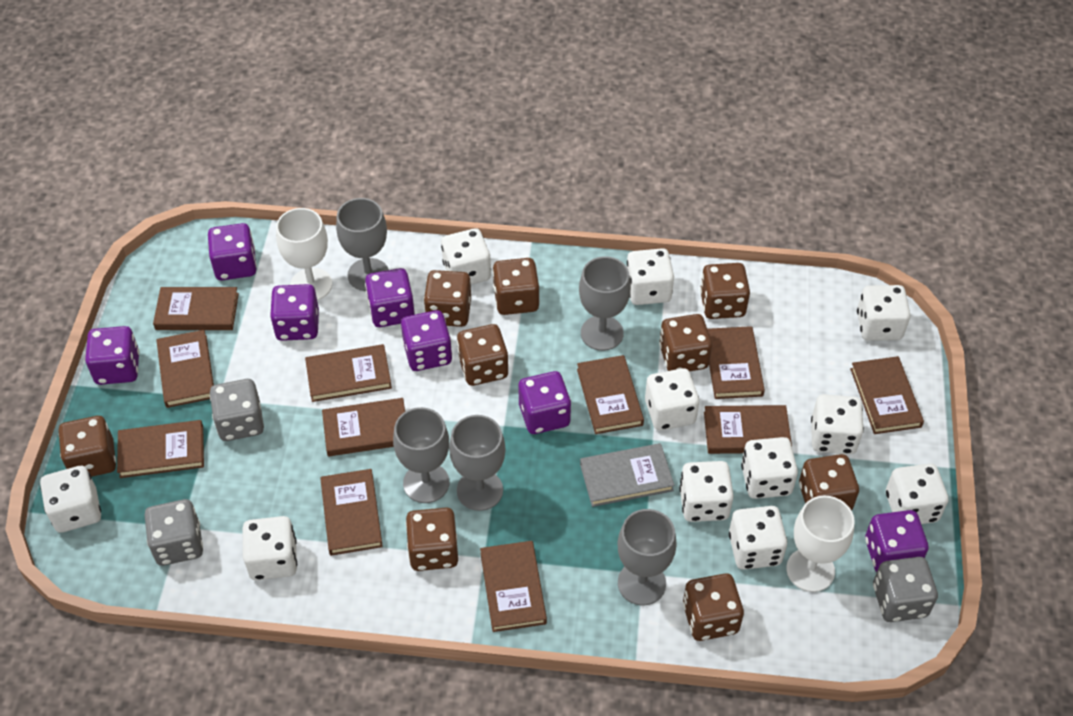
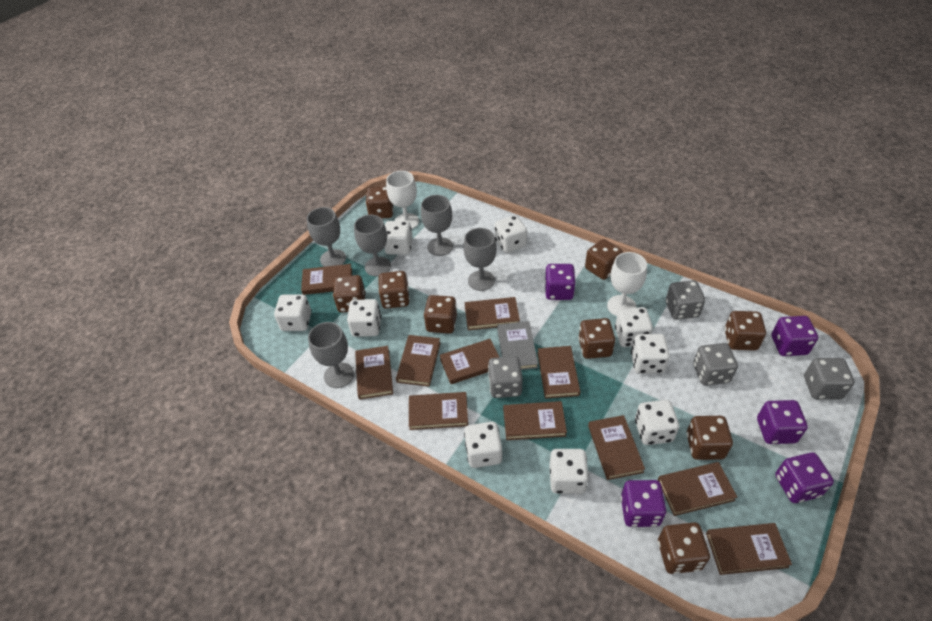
grey dice: [144,499,203,566] [210,379,264,441] [873,557,938,622] = 3 -> [488,356,523,398] [666,280,705,320] [693,343,738,386] [804,358,855,399] = 4
purple dice: [85,326,139,385] [208,223,257,280] [270,284,319,341] [365,268,415,327] [401,310,452,371] [518,371,571,434] [865,510,929,572] = 7 -> [545,264,576,300] [621,480,666,527] [757,400,808,444] [771,316,818,356] [775,452,834,503] = 5
white dice: [40,466,101,533] [243,516,297,580] [441,228,491,285] [627,248,674,305] [645,368,699,430] [679,461,734,522] [729,506,787,570] [741,437,798,499] [811,394,864,454] [857,285,910,341] [886,463,948,524] = 11 -> [274,294,311,331] [347,299,381,337] [384,221,413,255] [464,422,503,468] [495,215,527,253] [549,449,589,494] [615,307,653,347] [631,334,670,374] [635,400,679,445] = 9

